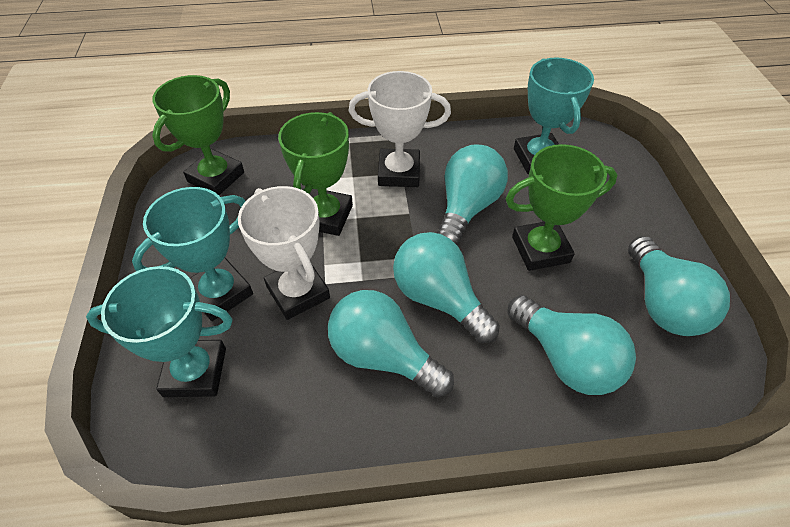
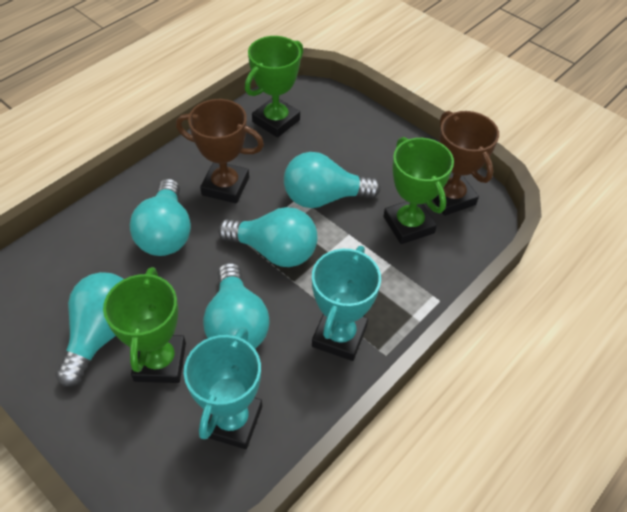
brown trophy: none = 0 -> [176,99,264,203] [433,111,499,216] = 2
turquoise trophy: [86,266,233,397] [132,187,253,321] [514,58,594,174] = 3 -> [184,327,262,449] [312,246,381,361] = 2
white trophy: [238,186,330,320] [349,71,451,187] = 2 -> none = 0

